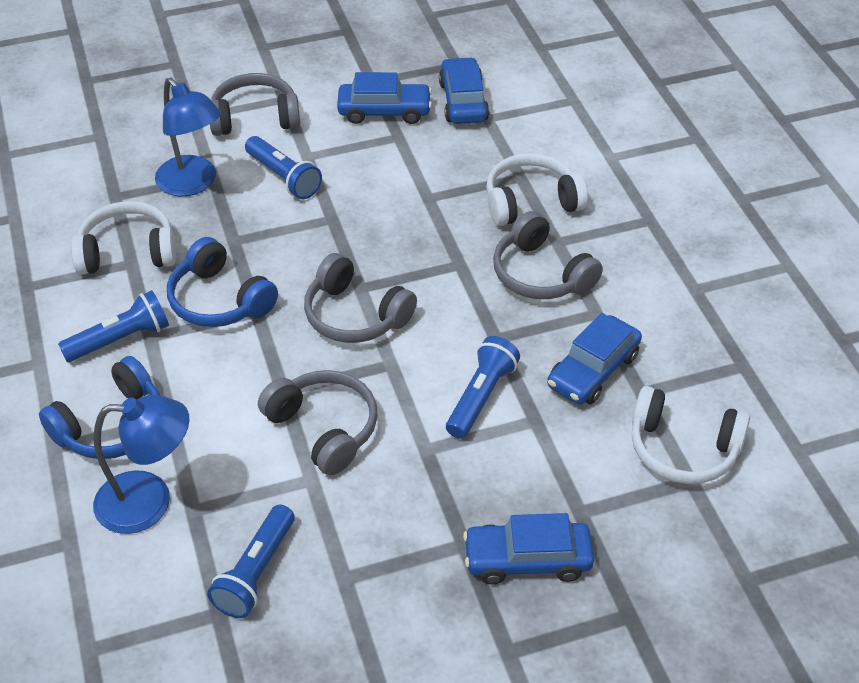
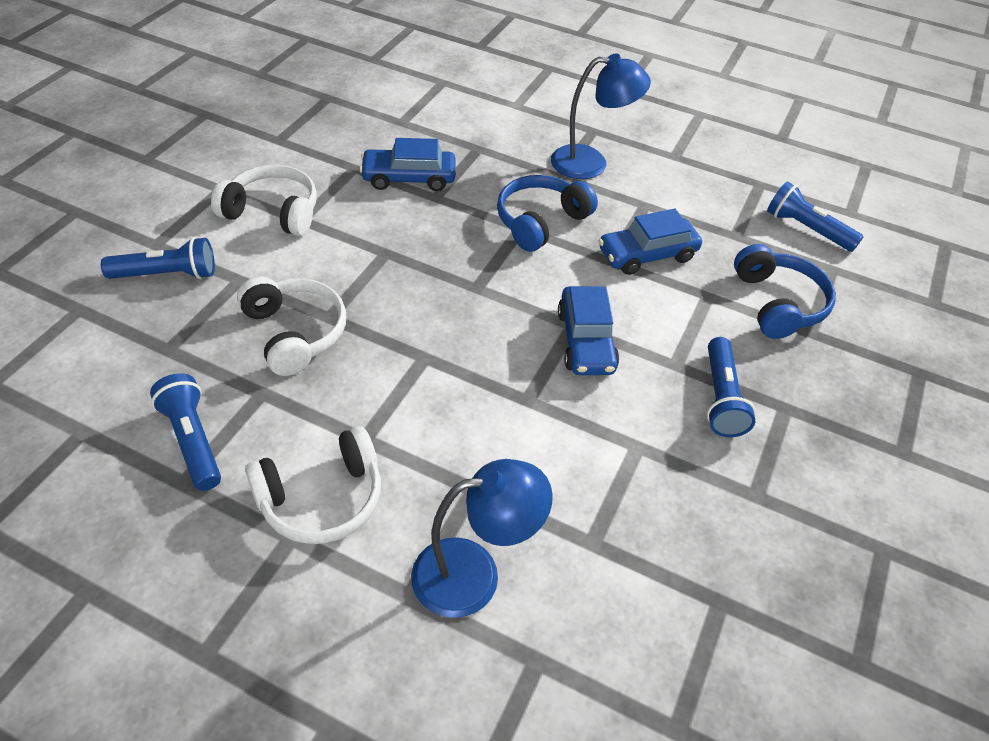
blue car: [337,72,432,124] [439,57,489,124] [463,513,594,584] [547,313,642,405] = 4 -> [359,138,456,191] [558,286,619,375] [598,209,702,275] = 3
grey headphones: [210,73,300,136] [258,370,378,475] [304,253,417,343] [493,211,603,299] = 4 -> none = 0

